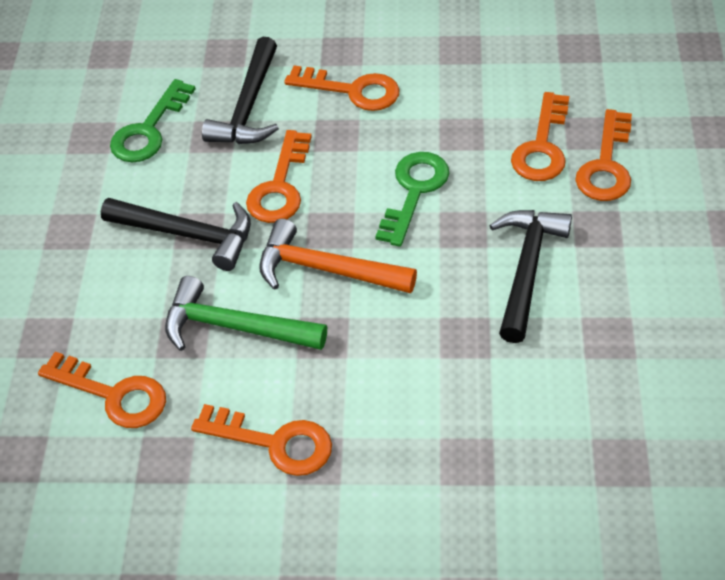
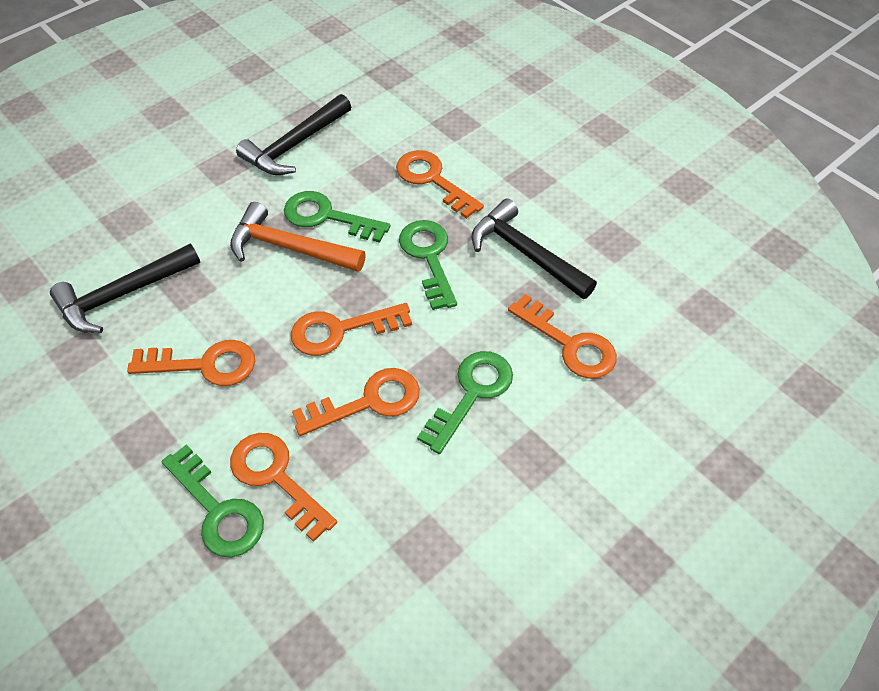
green hammer: [165,276,327,351] = 1 -> none = 0
green key: [110,79,195,162] [375,152,449,247] = 2 -> [162,445,264,557] [284,191,390,243] [399,220,457,310] [417,351,513,454] = 4

